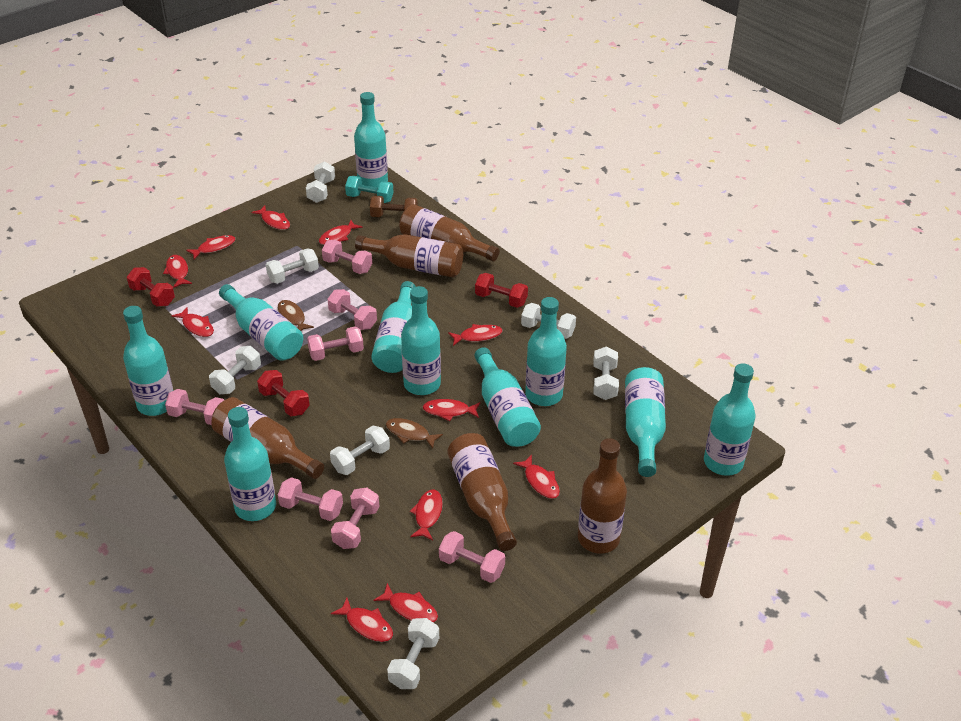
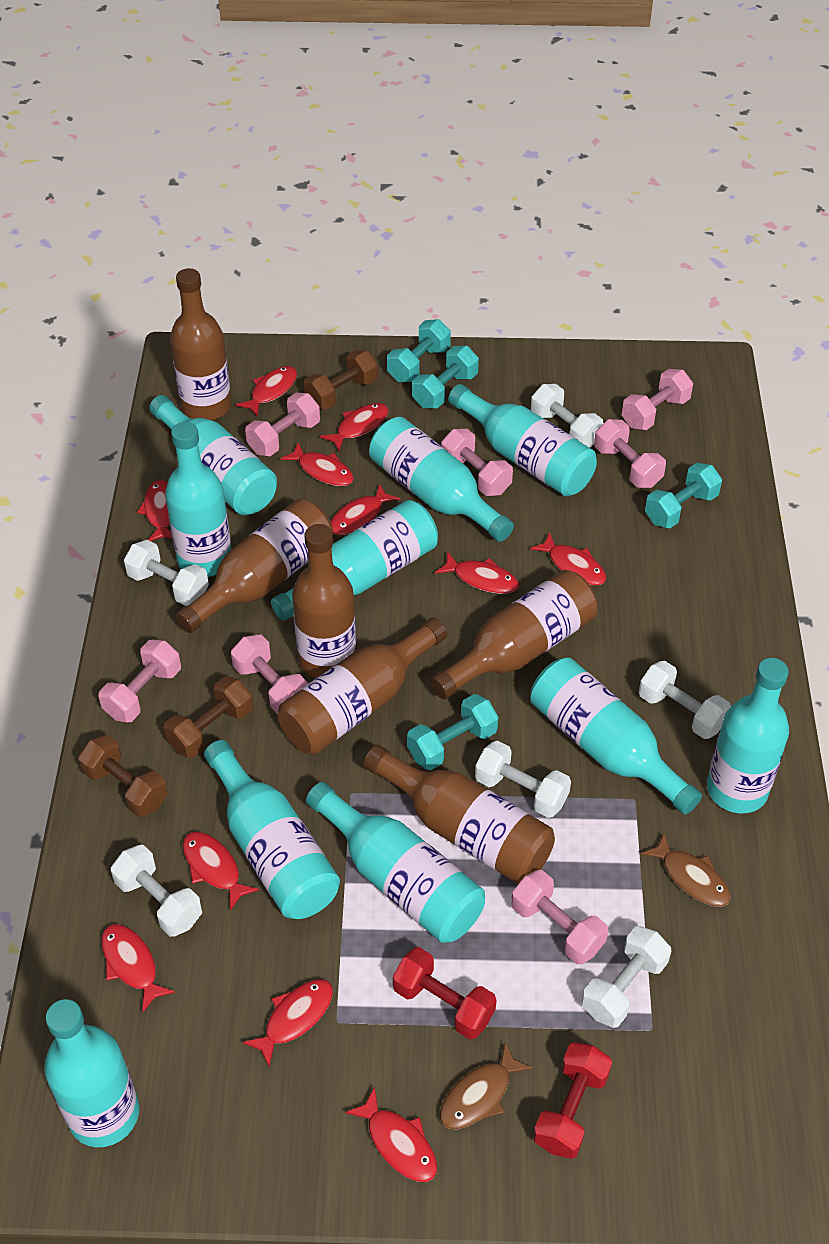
brown bottle: [212,397,324,479] [355,234,463,278] [399,204,500,261] [447,433,517,551] [578,438,627,554] = 5 -> [170,268,231,420] [175,499,333,633] [278,617,447,755] [292,524,356,678] [363,745,555,884] [430,570,597,699] = 6
brown dumbbell: [370,196,418,217] = 1 -> [78,735,168,817] [163,676,253,758] [304,350,378,410] = 3
red dumbbell: [127,267,175,307] [257,370,310,416] [475,273,528,308] = 3 -> [393,947,497,1040] [533,1042,612,1159] = 2
turquoise dumbbell: [345,176,394,203] = 1 -> [387,319,451,382] [407,694,498,770] [412,346,479,408] [645,463,722,528] = 4
white dumbbell: [209,346,261,394] [266,248,319,284] [306,161,335,203] [330,426,390,475] [387,618,439,689] [521,303,576,339] [593,346,619,400] = 7 -> [111,845,202,937] [124,540,209,606] [475,740,571,818] [531,384,603,447] [582,926,671,1028] [639,661,731,739] = 6

